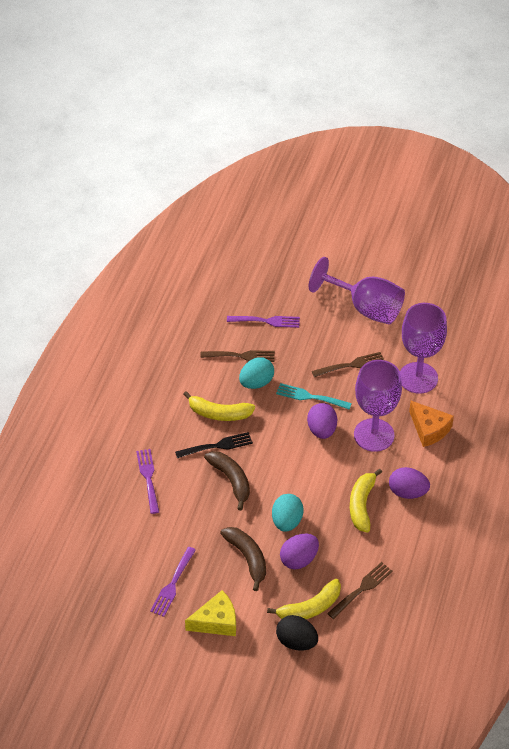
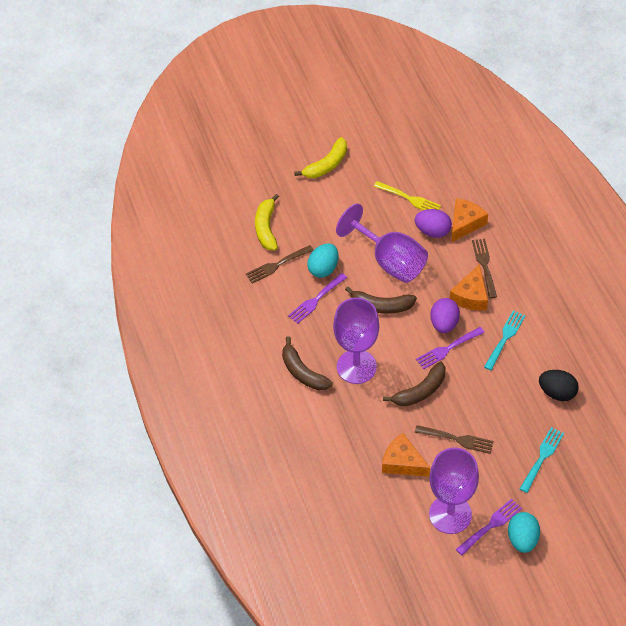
black fork: [175,432,253,458] = 1 -> none = 0
brown banana: [204,451,250,510] [220,527,266,591] = 2 -> [282,336,333,391] [345,286,417,314] [383,361,446,406] = 3
orange cheese: [409,401,454,447] = 1 -> [382,433,430,477] [450,264,488,310] [451,198,488,243] = 3
purple egg: [280,533,319,569] [307,403,337,439] [389,467,430,499] = 3 -> [415,209,452,238] [430,298,460,333] = 2
turquoise fork: [276,383,352,410] = 1 -> [484,310,526,370] [520,427,564,493] = 2
yellow banana: [183,391,255,421] [267,579,341,619] [350,469,382,533] = 3 -> [255,194,279,250] [294,137,347,178] = 2
yellow cheese: [185,590,236,636] = 1 -> none = 0
yellow fork: none = 0 -> [374,181,441,210] = 1

